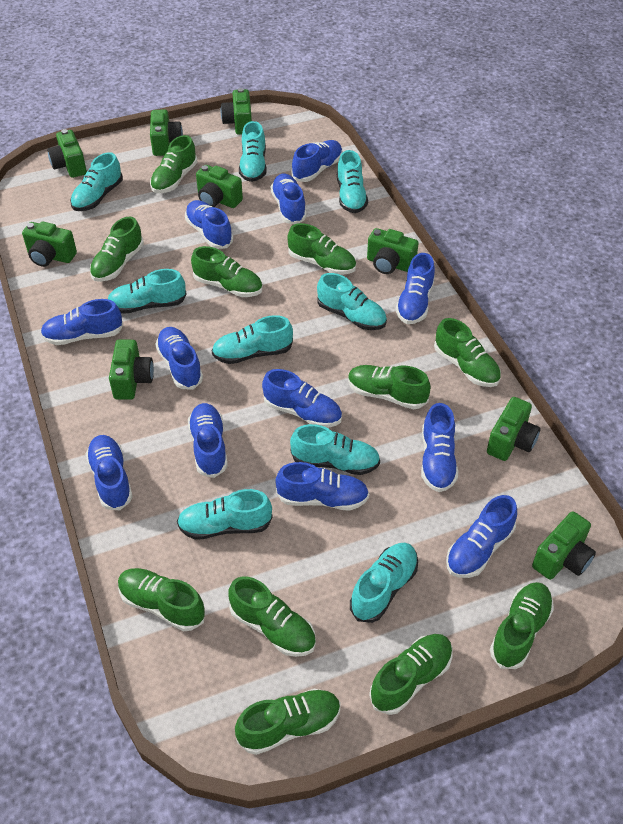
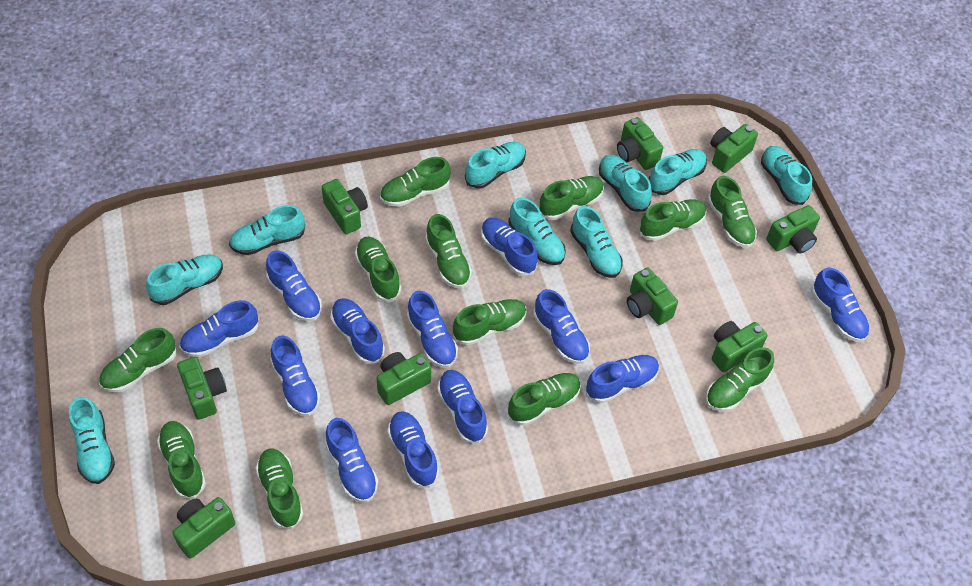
green shoe: [90,216,144,282] [118,568,205,631] [150,135,197,193] [191,246,263,297] [228,576,316,657] [235,689,341,755] [287,223,356,275] [348,365,431,409] [369,634,453,715] [434,318,501,387] [490,582,554,669] = 11 -> [99,328,176,392] [157,421,206,498] [255,448,303,529] [355,237,401,301] [380,157,451,207] [425,214,472,288] [453,299,526,345] [508,373,581,425] [539,176,604,220] [639,199,706,241] [706,347,774,412] [708,176,757,248] = 12

